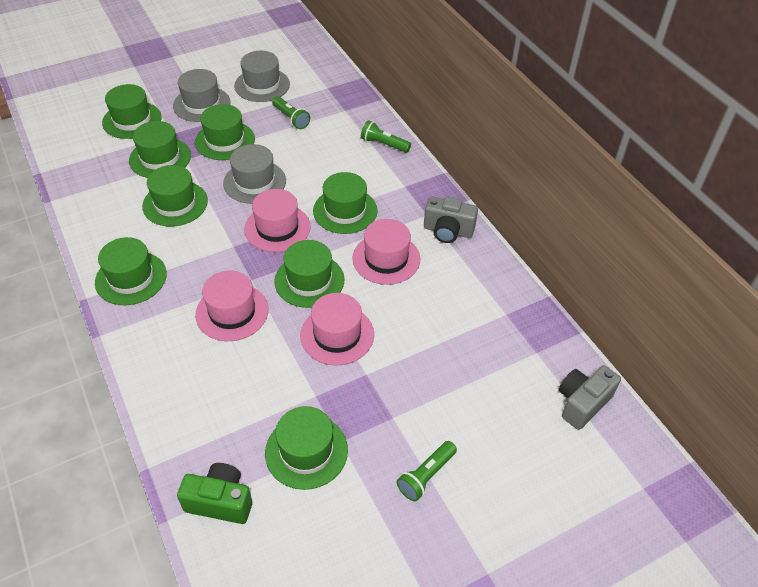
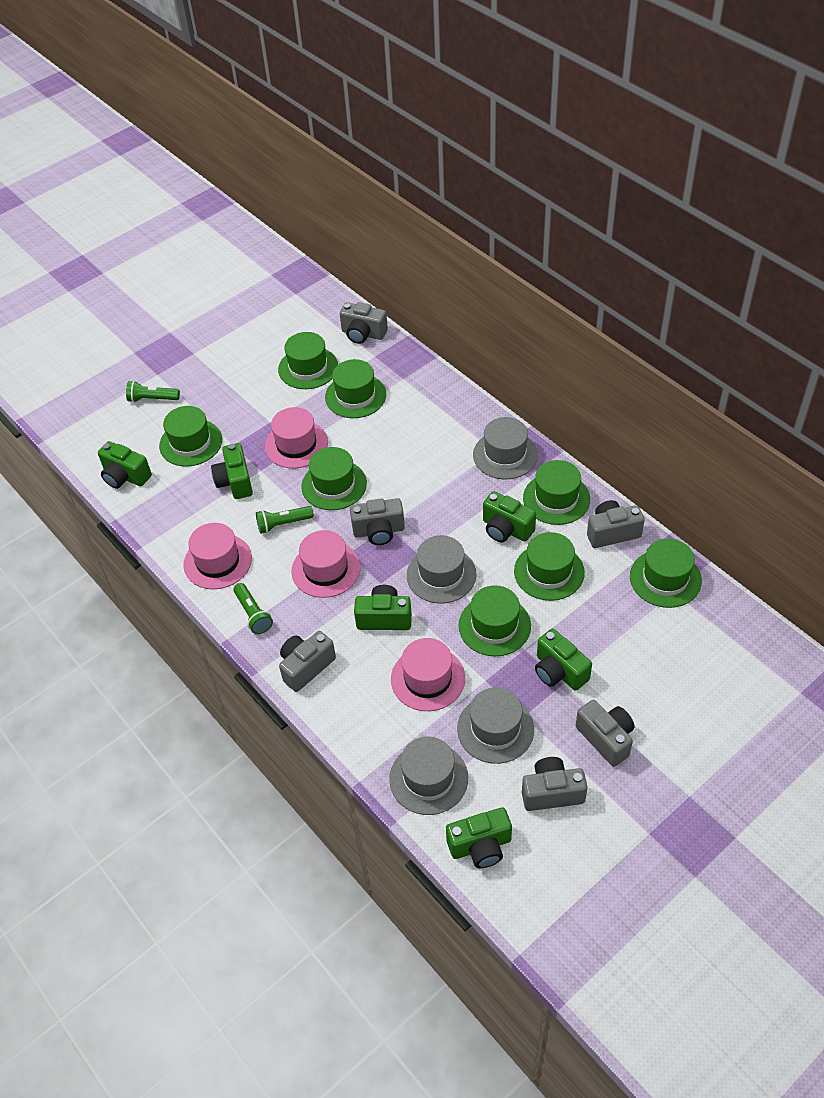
green camera: [177,463,252,524] = 1 -> [98,441,152,489] [211,443,253,499] [354,585,412,630] [446,807,512,868] [483,491,536,542] [535,629,592,691] = 6
grey camera: [424,197,478,243] [559,365,621,430] = 2 -> [279,631,336,692] [340,302,388,344] [350,498,405,545] [522,757,588,811] [576,700,635,767] [587,500,645,548] = 6
grey hat: [173,69,231,122] [223,144,286,204] [234,51,290,102] = 3 -> [389,737,468,815] [407,535,476,604] [457,687,534,764] [473,417,538,479] = 4

